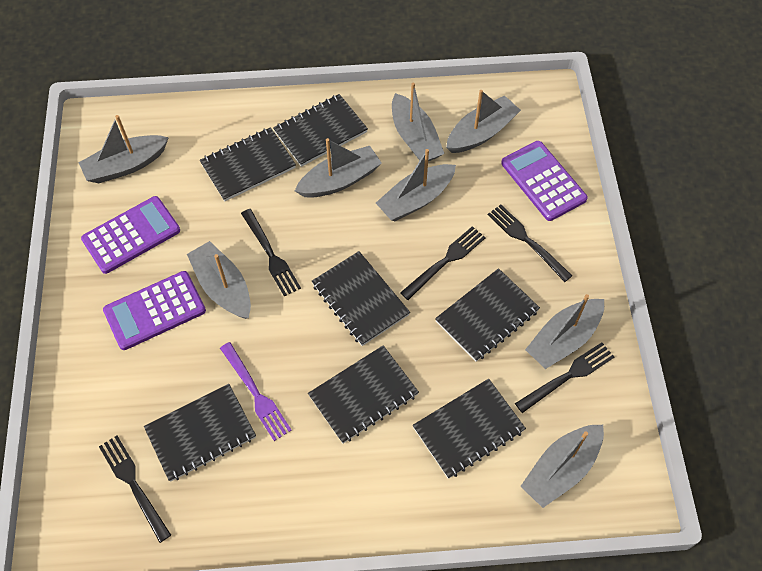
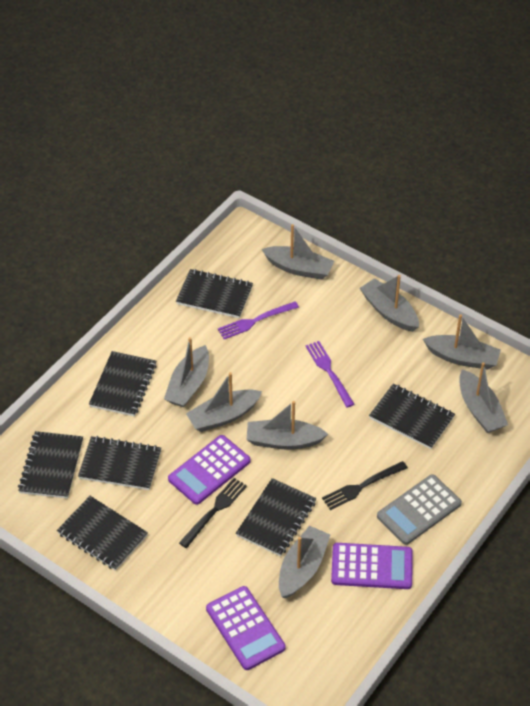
black fork: [99,435,171,543] [241,209,301,296] [400,226,486,300] [488,204,572,282] [515,342,614,413] = 5 -> [179,478,247,548] [322,461,408,510] = 2
grey calculator: none = 0 -> [377,474,462,545] = 1
purple fork: [220,342,292,441] = 1 -> [218,301,299,339] [306,341,355,408] = 2

